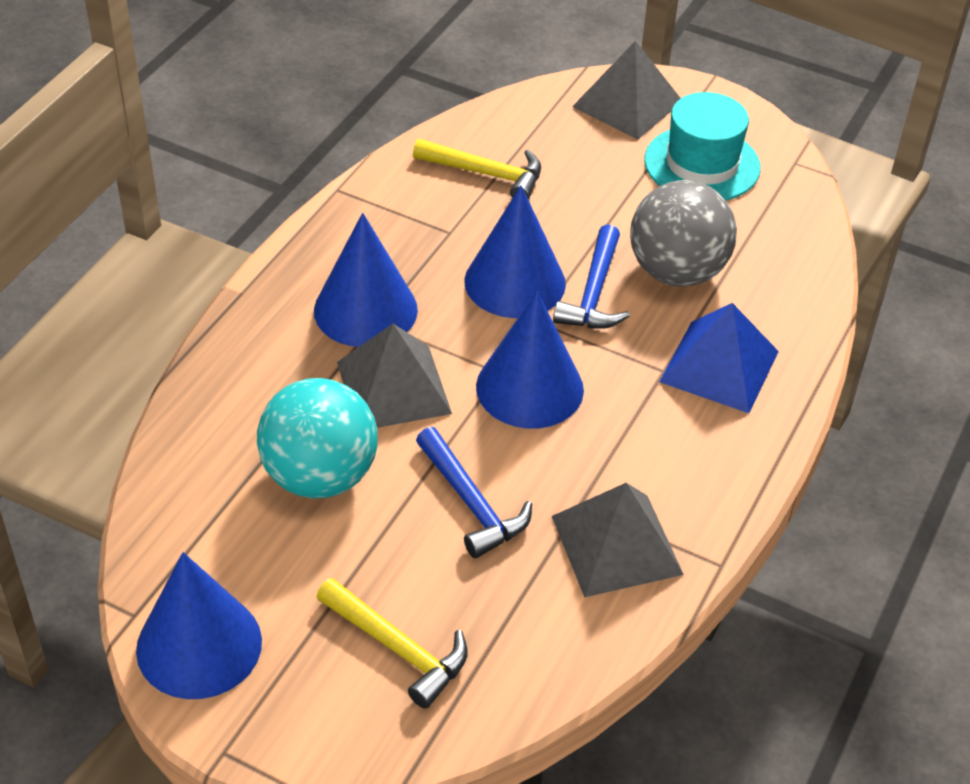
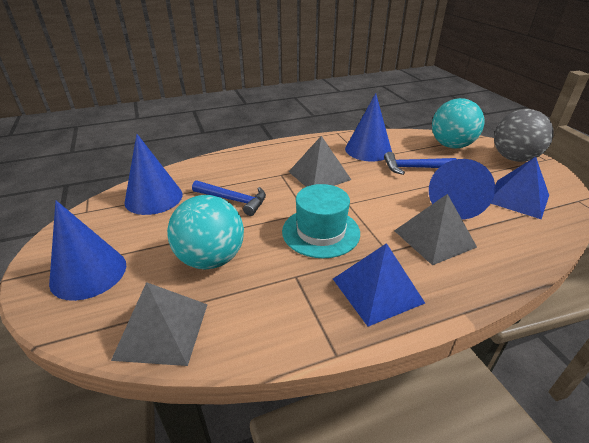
blue pyramid: [660,303,779,413] = 1 -> [333,243,425,327] [491,157,549,219] = 2
turquoise ball: [257,378,378,498] = 1 -> [167,195,244,270] [432,98,484,148] = 2
yellow hammer: [316,578,467,709] [413,139,541,200] = 2 -> none = 0

